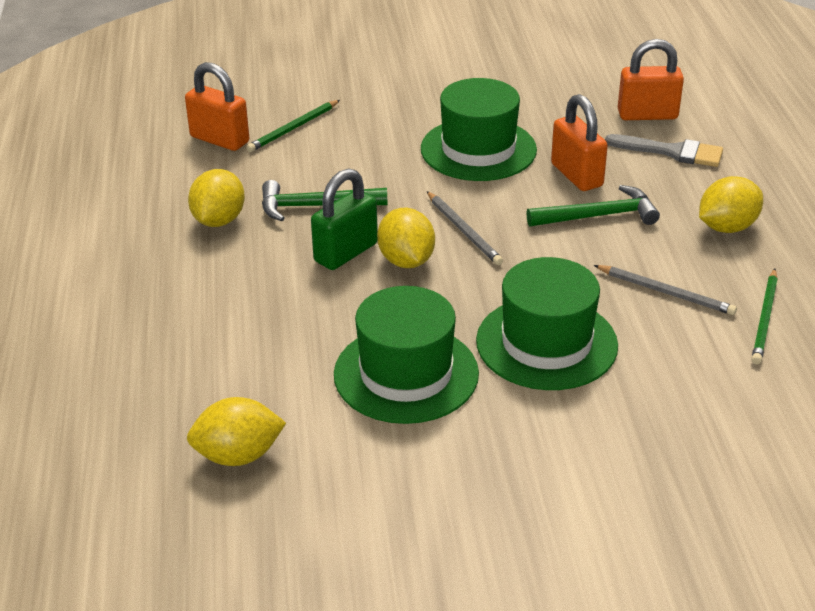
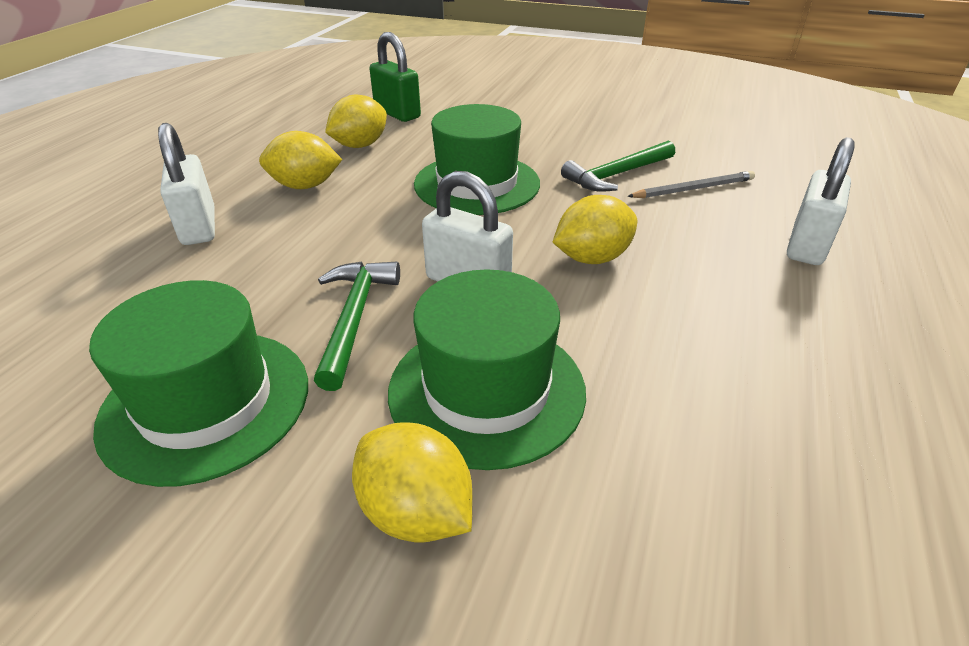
green pencil: [246,100,340,152] [751,269,778,364] = 2 -> none = 0
grey brush: [605,134,723,167] = 1 -> none = 0
grey pencil: [427,191,503,265] [594,265,737,315] = 2 -> [627,171,755,198] = 1
orange padlock: [185,62,249,151] [551,94,608,191] [618,39,684,120] = 3 -> none = 0
white padlock: none = 0 -> [158,123,215,245] [422,171,513,281] [787,137,855,265] = 3

